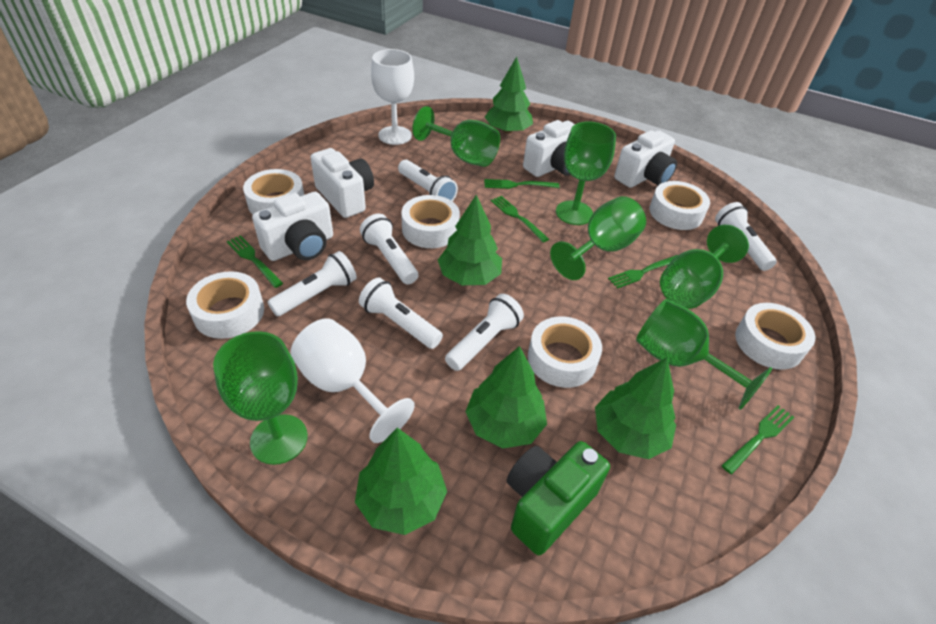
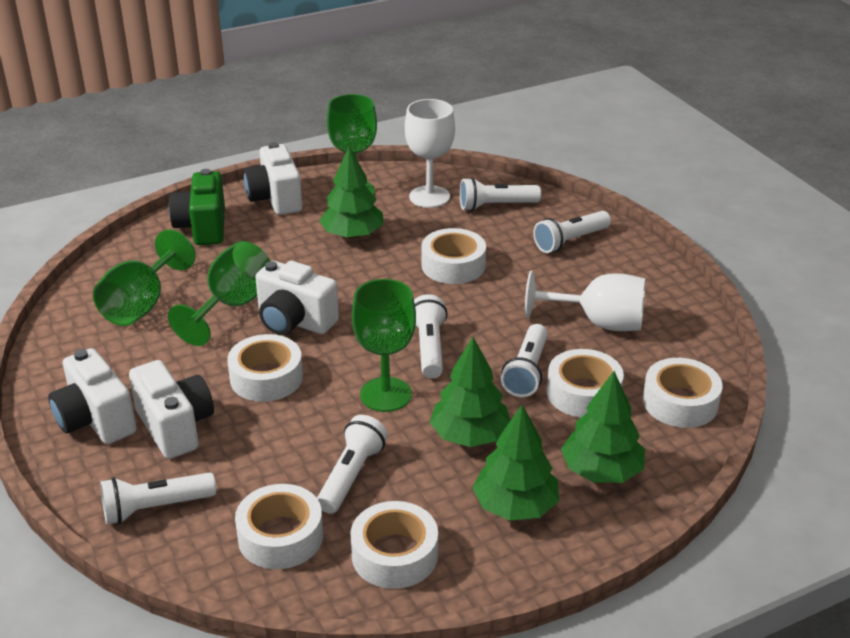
green fork: [227,235,283,288] [484,179,559,189] [491,196,549,242] [608,255,678,289] [721,405,794,474] = 5 -> none = 0
green goblet: [213,331,308,465] [412,106,500,167] [550,196,646,280] [556,121,616,225] [636,299,772,410] [660,225,749,309] = 6 -> [93,230,196,326] [168,241,270,346] [327,94,377,195] [352,279,416,412] = 4
green tree: [355,428,447,535] [438,195,502,285] [465,346,547,449] [485,57,533,134] [595,358,676,459] = 5 -> [319,147,384,239] [430,337,510,447] [472,405,559,521] [561,371,645,483] = 4

